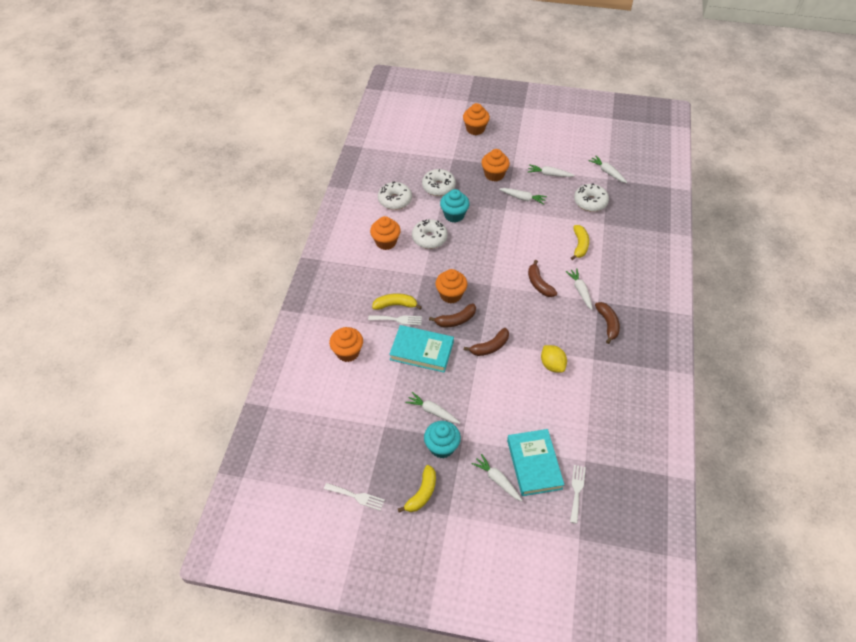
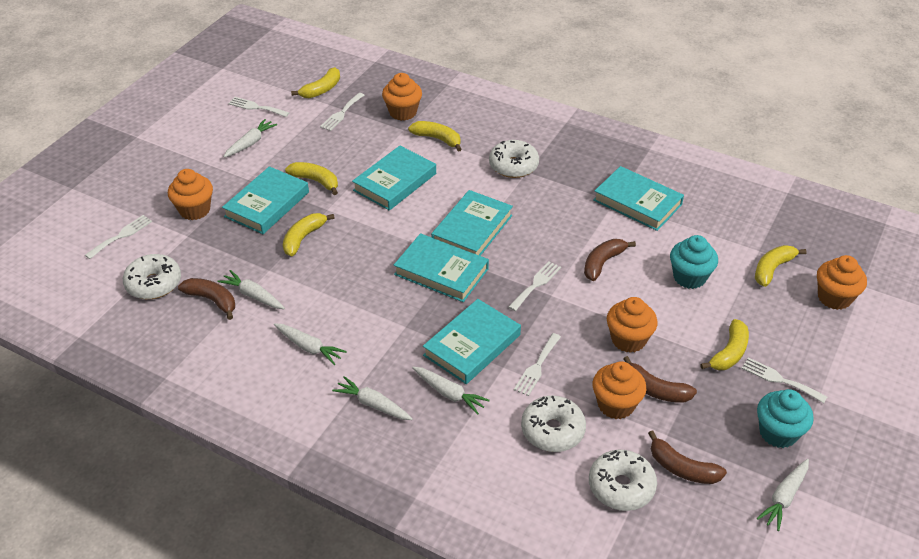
turquoise book: [389,325,454,372] [507,429,564,496] = 2 -> [222,166,309,234] [352,146,436,211] [394,233,489,302] [423,299,521,384] [431,190,513,256] [593,166,684,231] = 6
white fork: [324,483,385,511] [368,315,422,325] [570,465,586,524] = 3 -> [85,215,152,259] [228,97,289,117] [320,93,364,131] [509,261,561,311] [514,333,561,396] [741,357,827,403] = 6
yellow banana: [372,293,422,310] [398,465,436,513] [571,225,589,260] = 3 -> [283,213,335,256] [285,162,338,195] [291,67,340,98] [408,121,462,152] [700,319,749,370] [755,245,807,287] = 6
yellow lemon: [541,345,567,373] = 1 -> none = 0

